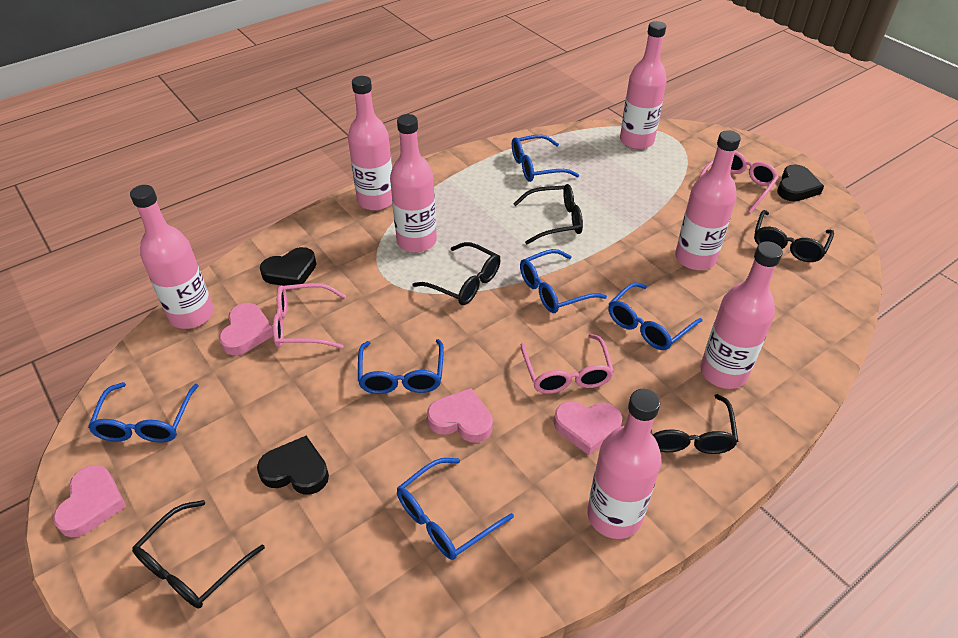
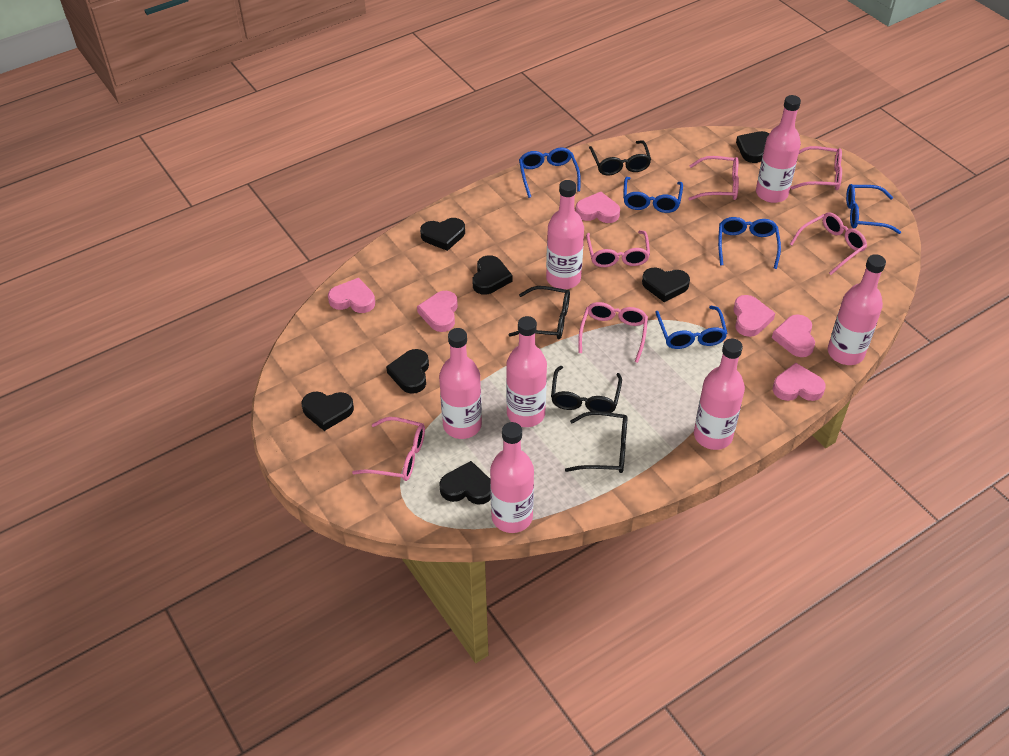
black glasses: [132,500,265,609] [413,242,501,305] [513,184,583,244] [651,394,738,454] [754,210,834,262] = 5 -> [509,286,570,339] [551,366,622,413] [565,411,627,473] [589,140,651,175] = 4
black heart: [257,436,329,495] [260,247,316,286] [777,164,824,201] = 3 -> [302,391,354,431] [386,349,429,394] [420,218,465,251] [440,461,491,505] [473,255,512,295] [642,268,690,302] [736,131,770,163] = 7
blue glasses: [88,382,199,443] [358,339,444,394] [397,458,514,560] [512,135,579,182] [520,249,607,313] [608,282,702,350] = 6 -> [519,148,581,198] [623,177,683,213] [655,306,728,349] [718,217,781,269] [846,184,901,234] = 5
pink glasses: [273,283,346,349] [521,334,614,394] [700,151,779,214] = 3 -> [352,417,425,481] [578,302,648,363] [586,230,650,267] [689,156,739,200] [790,212,867,275] [791,146,842,190] = 6
pink heart: [53,465,126,537] [219,303,273,355] [427,388,493,443] [554,401,622,455] = 4 -> [328,278,375,313] [417,291,458,332] [576,192,620,223] [733,295,775,337] [772,314,815,357] [773,363,826,401] = 6

